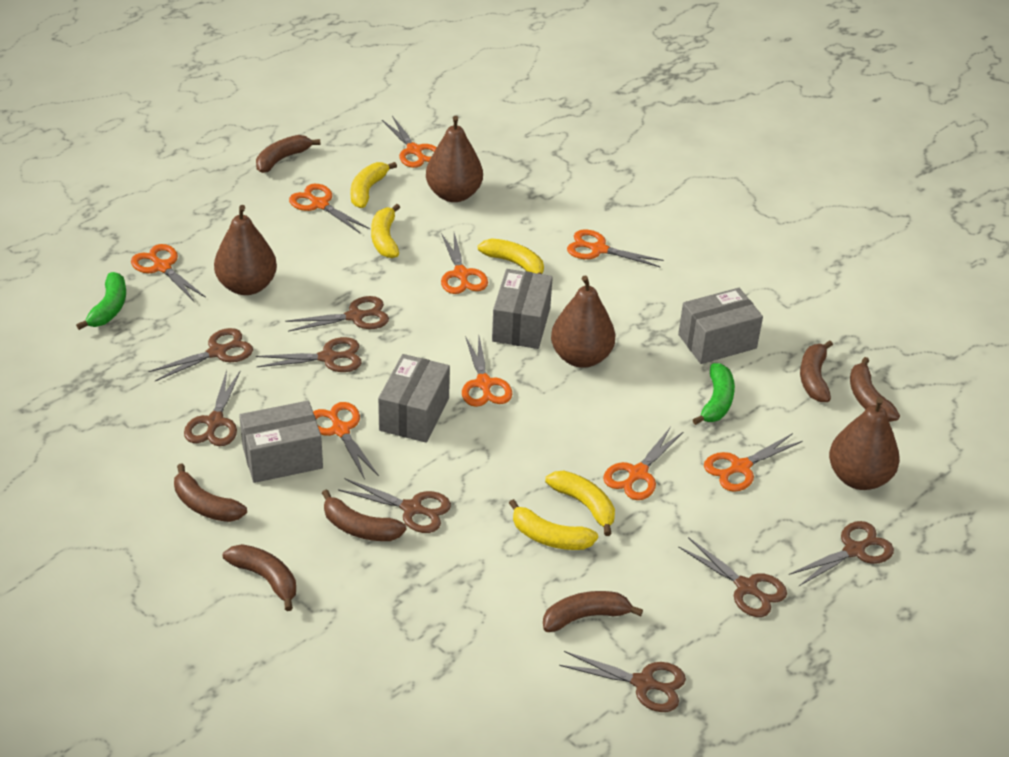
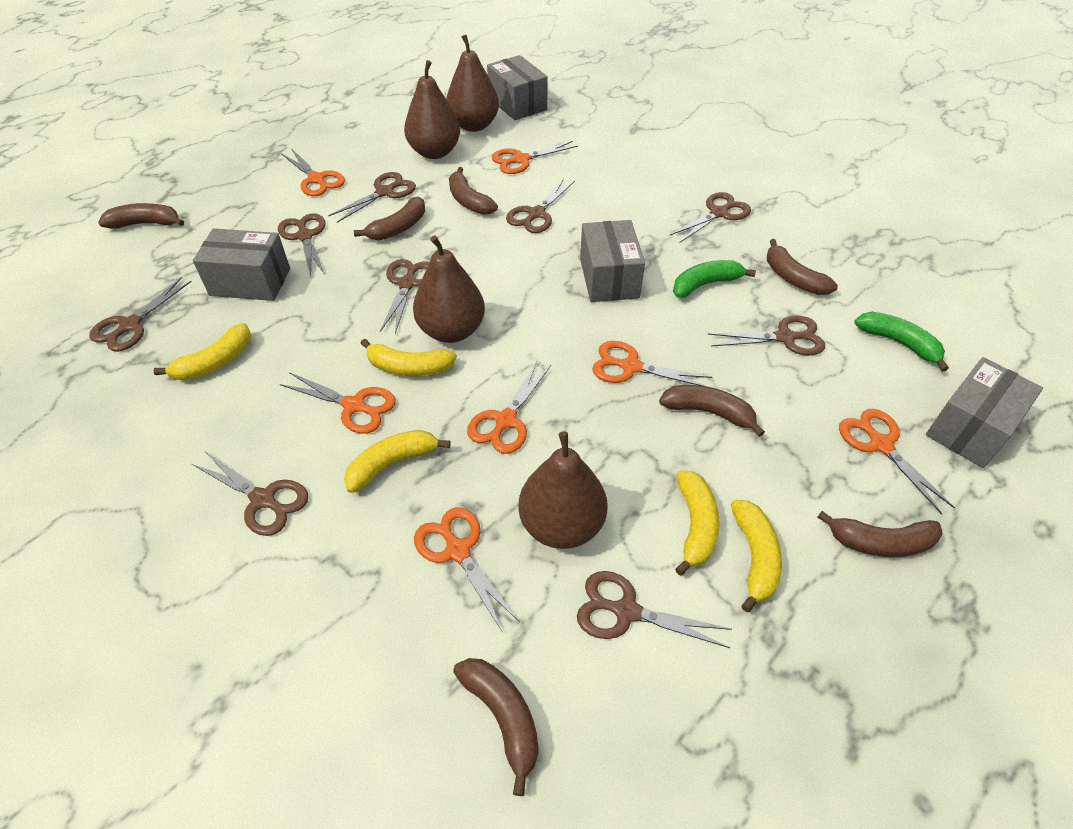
brown scissors: [148,328,253,381] [184,370,241,446] [256,337,362,372] [285,296,389,332] [338,479,451,533] [559,651,686,712] [678,537,787,617] [789,521,894,586] = 8 -> [89,277,192,352] [192,451,308,536] [278,213,326,276] [328,172,416,223] [380,259,430,334] [506,179,575,233] [577,571,732,648] [670,192,751,242] [708,316,825,355] = 9
orange scissors: [131,244,206,301] [289,184,370,234] [313,402,379,479] [382,116,437,168] [441,233,488,294] [462,336,512,407] [567,230,664,267] [603,427,684,500] [704,433,803,492] = 9 -> [280,372,396,434] [281,148,345,196] [414,507,520,631] [467,361,551,454] [492,141,578,174] [592,341,713,387] [839,409,955,515] = 7

